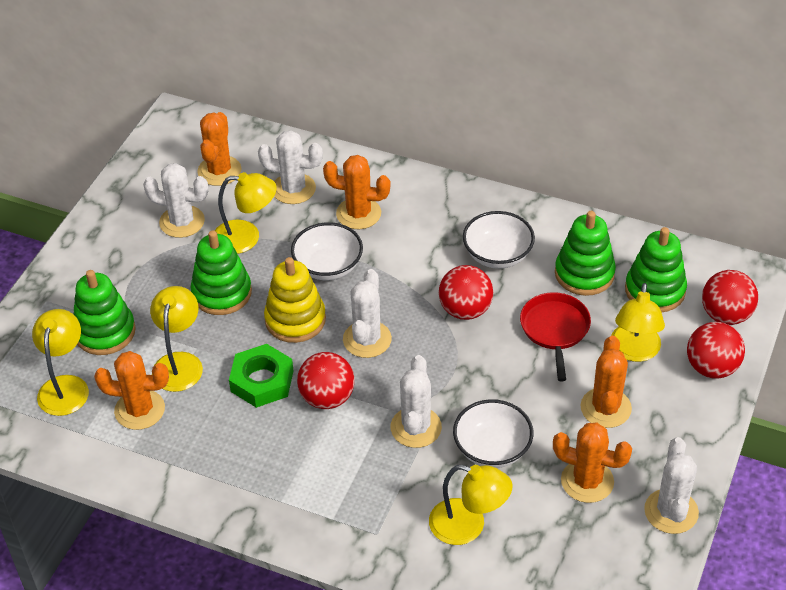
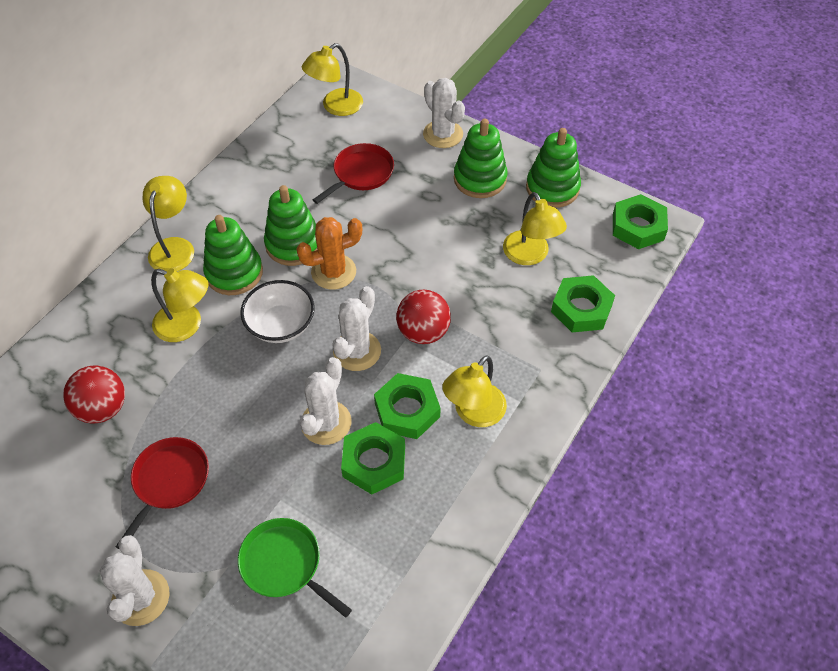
green nut: [229,344,294,408] = 1 -> [341,422,405,494] [374,373,441,439] [551,275,615,332] [613,194,668,249] = 4
green pan: none = 0 -> [238,518,352,618] = 1
orange cactus: [94,351,169,430] [197,112,241,186] [323,155,390,229] [553,423,632,503] [580,336,632,428] = 5 -> [296,217,362,290] = 1
red ball: [297,352,354,409] [439,265,493,320] [687,322,745,379] [702,270,758,325] = 4 -> [63,366,125,423] [396,290,451,344] = 2
red pan: [520,292,591,381] = 1 -> [116,437,209,549] [313,143,394,204] = 2
white bowl: [291,222,363,280] [453,399,533,468] [463,211,535,269] = 3 -> [240,280,314,343] = 1
white cactus: [143,163,208,238] [258,130,323,204] [343,269,392,358] [391,355,442,448] [644,437,699,534] = 5 -> [99,535,170,626] [300,357,351,445] [332,286,381,371] [423,78,465,148] = 4
yellow stacking toy: [264,257,326,343] = 1 -> none = 0

